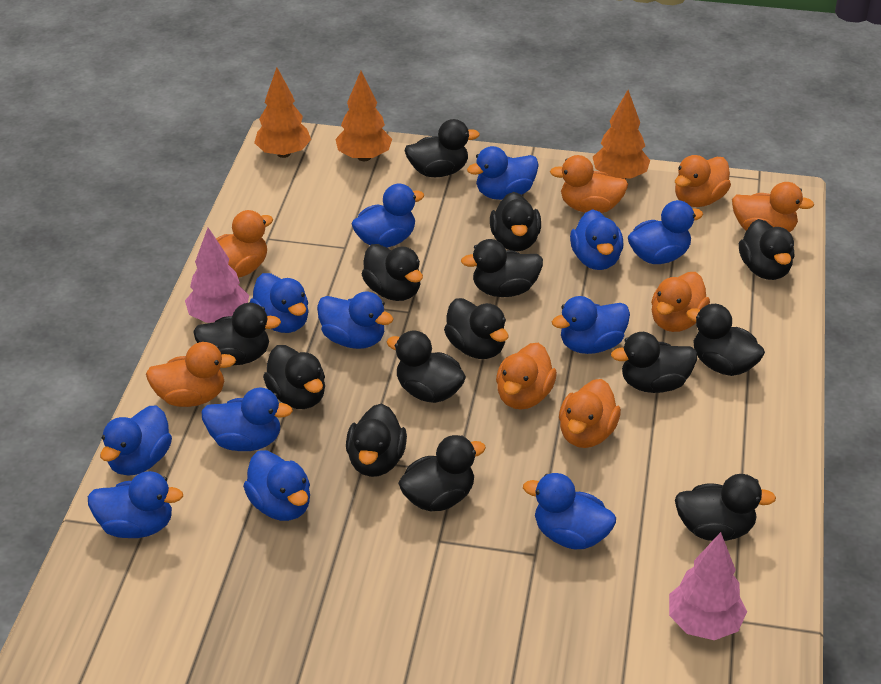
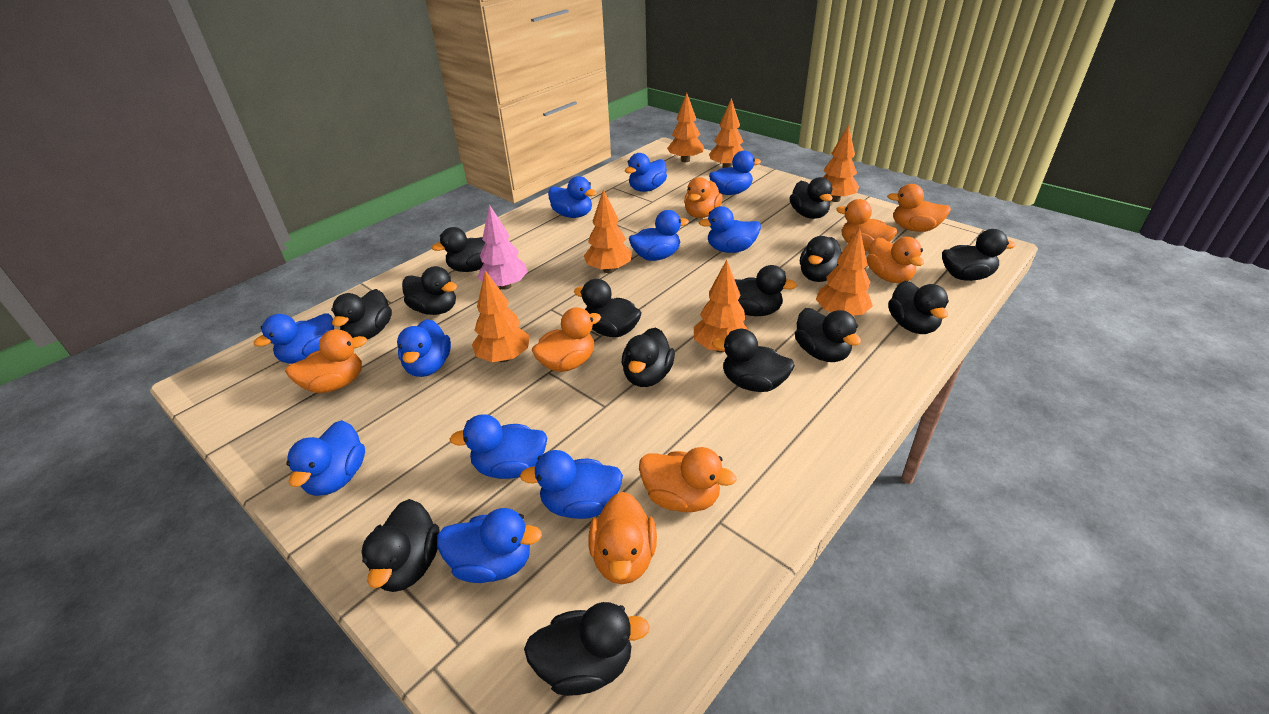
blue duck: [88,471,183,538] [100,405,172,476] [201,388,293,451] [243,450,310,521] [250,273,309,333] [317,291,393,349] [351,184,424,248] [467,146,539,200] [523,473,616,549] [552,296,630,354] [570,209,623,270] [628,200,703,264] = 12 -> [254,313,334,364] [286,420,365,496] [397,319,451,377] [437,508,542,583] [450,414,547,479] [520,450,623,519] [548,176,597,218] [625,153,667,192] [629,210,689,261] [699,206,761,253] [709,151,761,195] = 11
orange tree: [254,67,311,158] [335,71,392,161] [593,90,650,180] = 3 -> [472,270,530,362] [584,189,632,273] [667,93,704,162] [694,260,749,353] [709,98,744,168] [816,228,873,315] [823,125,859,202] = 7
pink tree: [185,228,249,323] [669,532,747,640] = 2 -> [477,204,528,290] = 1

